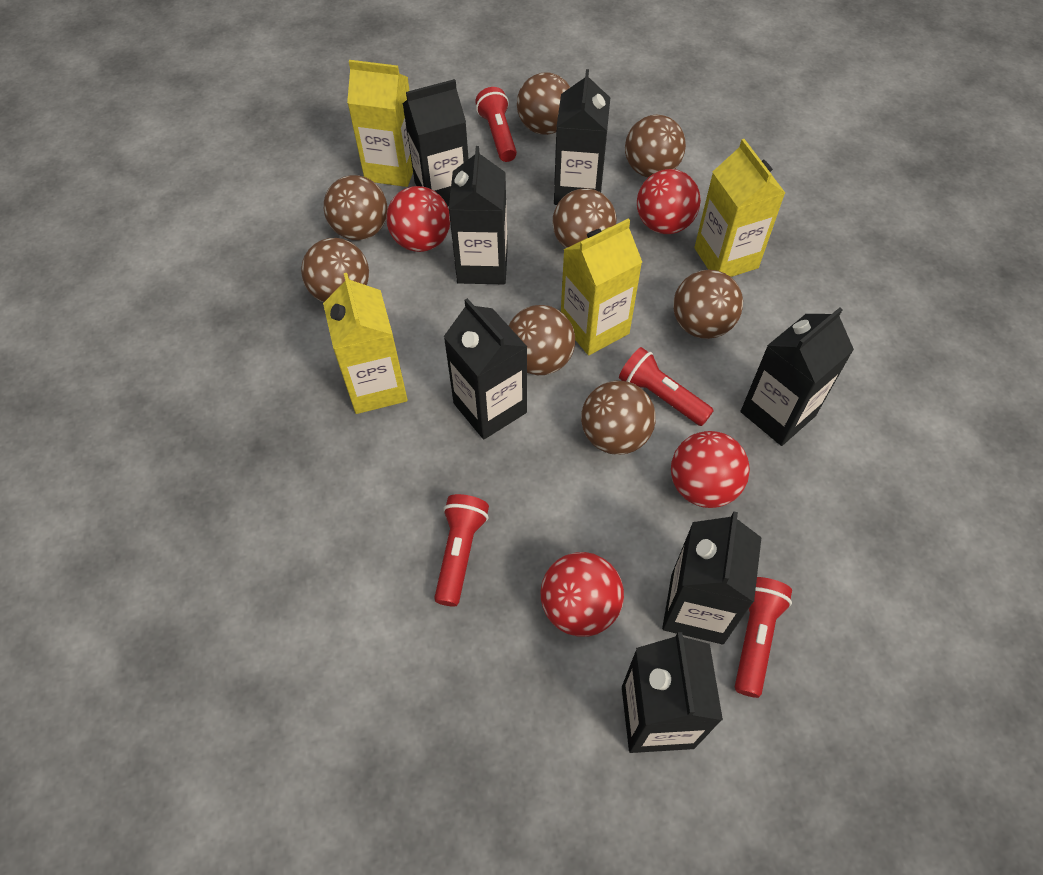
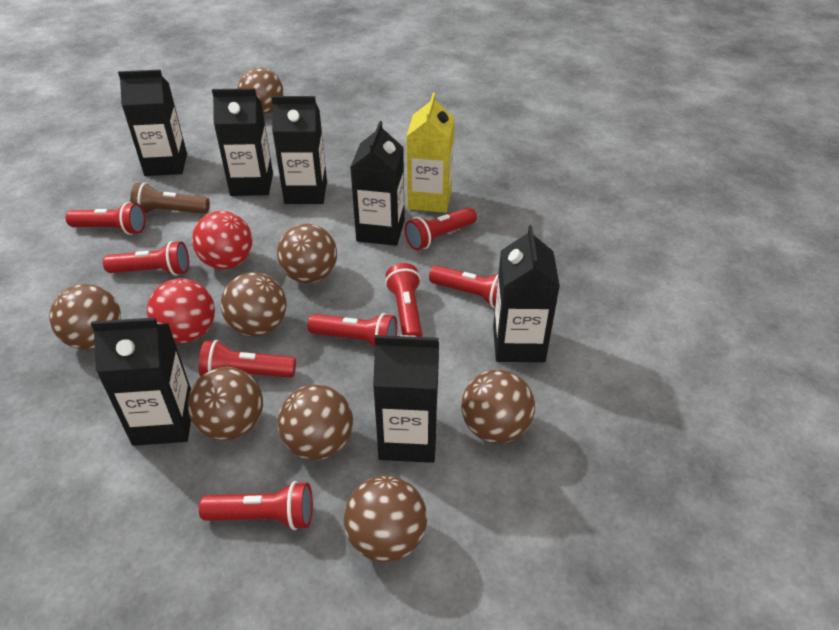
brown flashlight: none = 0 -> [130,183,210,214] = 1
red ball: [386,186,450,252] [541,552,624,637] [637,169,701,234] [671,431,750,508] = 4 -> [147,278,215,343] [192,211,252,270] = 2
red flashlight: [434,494,489,607] [475,87,517,162] [619,347,714,426] [735,577,792,698] = 4 -> [65,202,145,235] [103,241,189,276] [199,340,296,378] [199,481,313,530] [308,313,397,347] [385,263,422,337] [404,207,477,250] [429,265,499,308] = 8
yellow carton: [323,273,408,414] [347,60,413,187] [561,219,642,355] [694,139,785,277] = 4 -> [406,93,454,213] = 1

